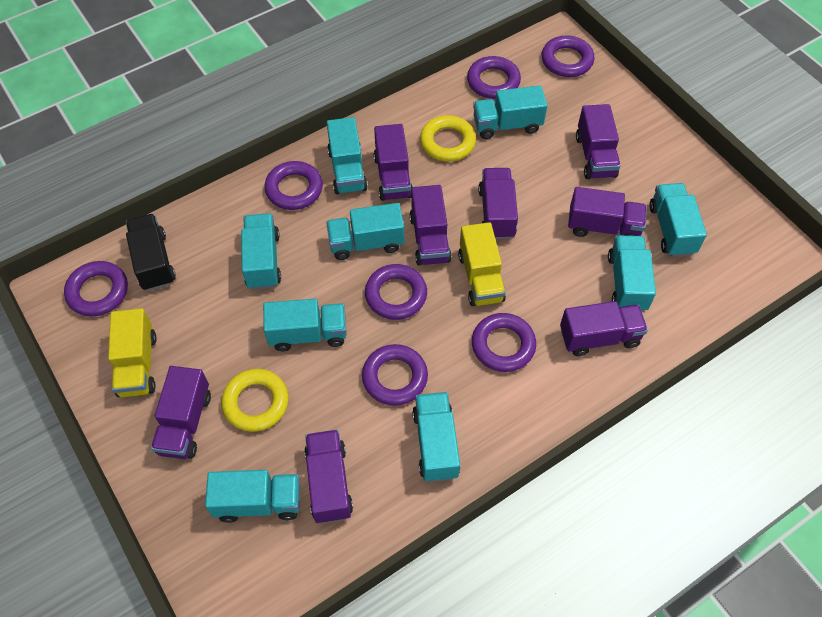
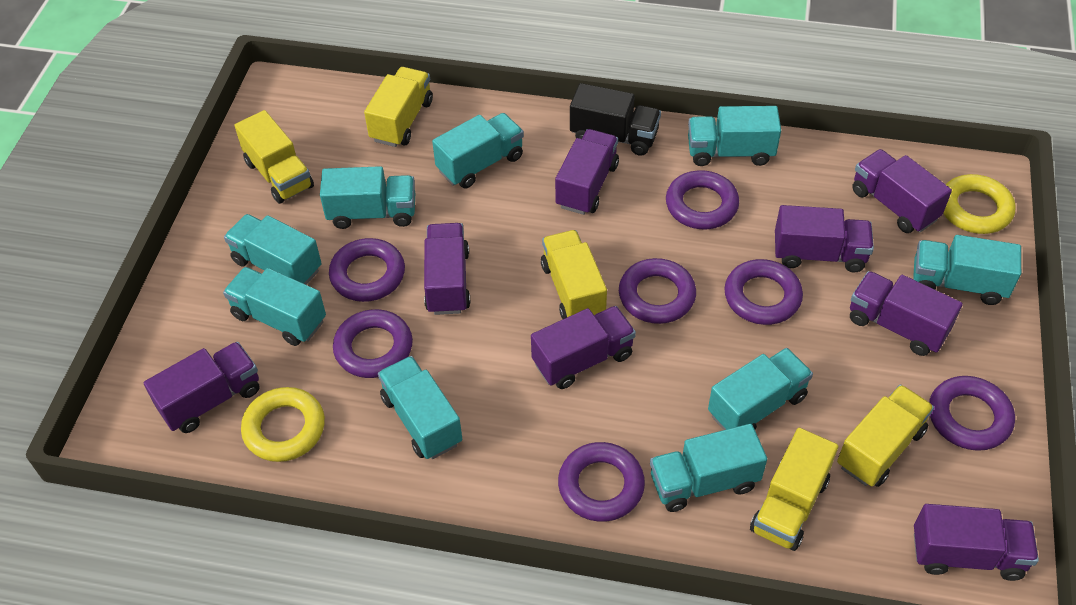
yellow truck: [108,308,157,397] [458,222,506,306] = 2 -> [234,110,314,204] [364,67,433,147] [541,230,607,319] [750,428,838,551] [837,384,934,487] = 5

